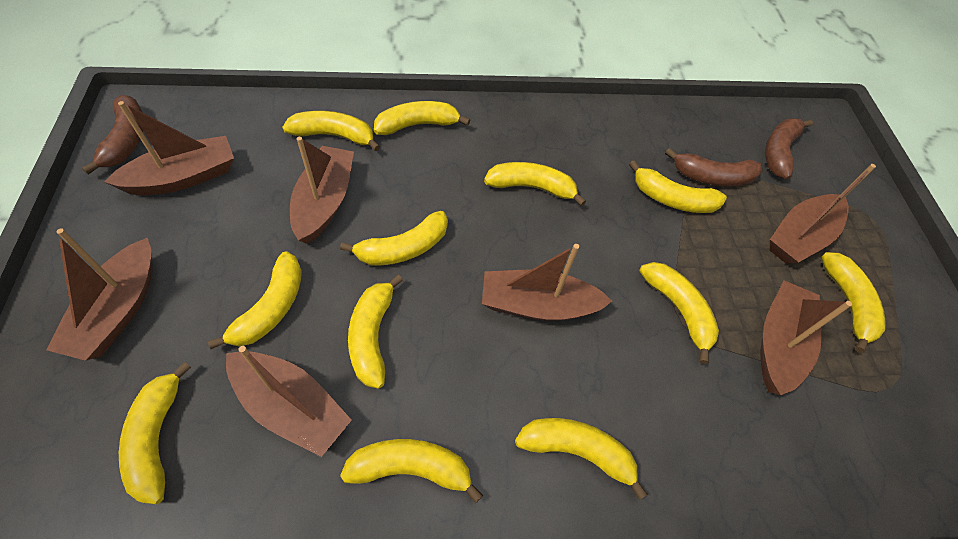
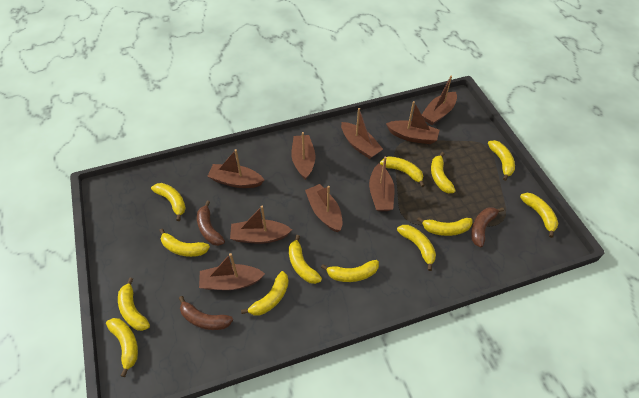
brown boat: [46,228,153,361] [105,101,234,195] [226,346,352,457] [290,136,354,244] [482,244,612,321] [761,280,852,395] [770,164,876,264] = 7 -> [199,253,265,290] [207,149,264,188] [230,206,292,244] [291,132,315,180] [305,184,342,232] [341,108,383,159] [369,156,395,211] [386,101,439,144] [422,76,457,125] = 9
yellow banana: [119,362,191,504] [208,251,302,349] [282,111,380,151] [340,211,448,265] [340,439,483,503] [348,274,403,389] [374,101,470,135] [484,162,586,206] [515,418,647,500] [629,160,727,213] [639,262,719,364] [821,252,885,353] = 12 -> [106,318,138,377] [118,278,150,331] [151,183,186,221] [159,229,210,257] [241,271,289,316] [289,235,322,284] [321,260,379,282] [380,156,425,187] [397,225,436,271] [417,217,472,236] [431,152,456,193] [488,140,515,181] [520,193,558,238] = 13

